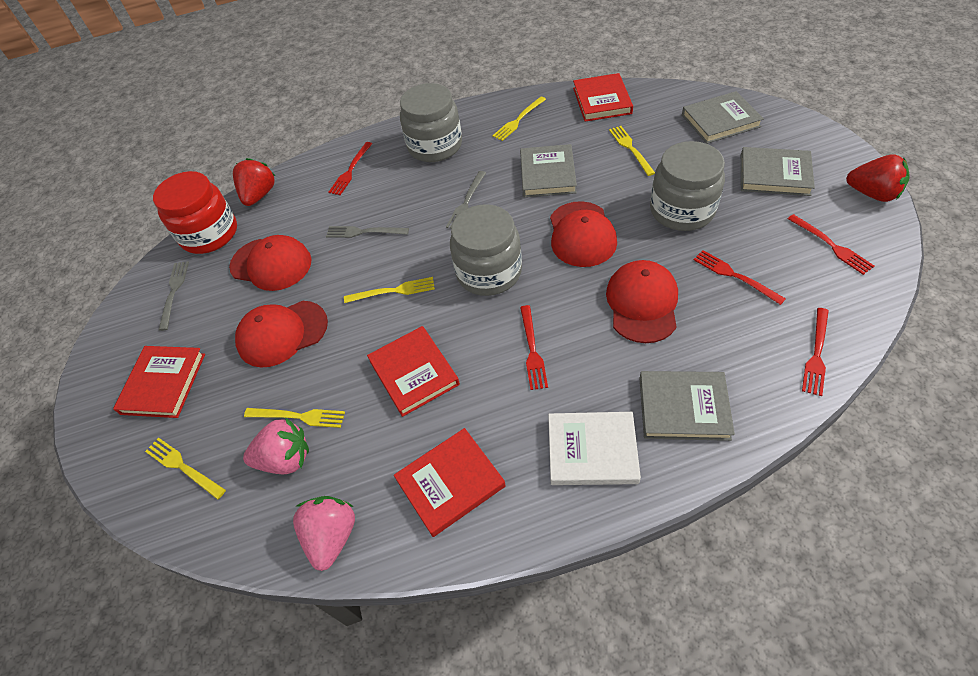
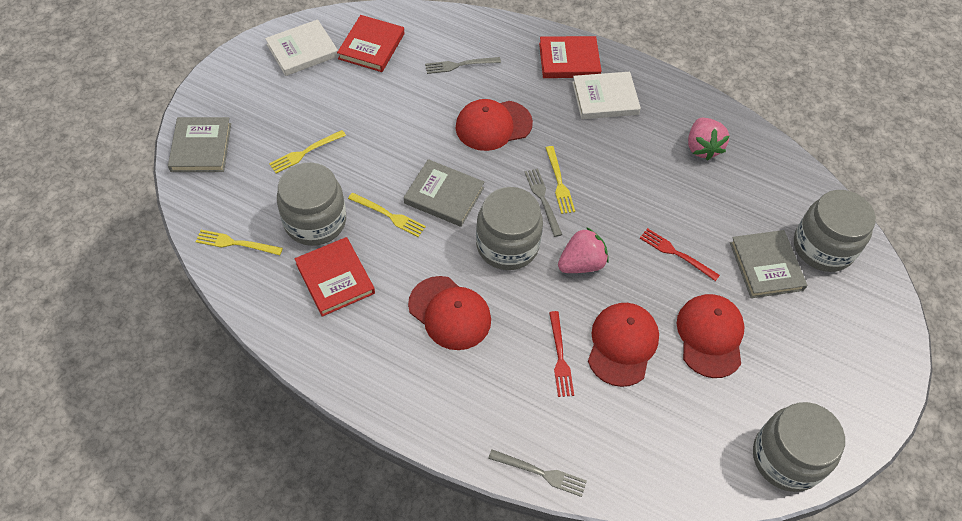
grey book: [520,144,577,197] [639,371,735,441] [682,91,764,144] [741,147,815,196] = 4 -> [168,117,231,172] [404,159,484,227] [730,230,807,298] = 3
grey jar: [400,83,462,162] [450,204,522,296] [650,141,725,231] = 3 -> [277,162,346,246] [476,187,543,270] [753,402,845,492] [794,190,876,272] = 4
red book: [113,346,205,418] [367,326,460,417] [394,428,506,537] [573,73,633,122] = 4 -> [295,237,375,317] [337,15,404,72] [539,36,601,78] = 3
red fork: [329,142,372,195] [520,305,548,390] [693,250,786,305] [788,214,875,275] [802,308,829,396] = 5 -> [549,311,574,397] [640,228,720,281] = 2
red jar: [153,171,237,254] = 1 -> none = 0
red strawberry: [233,158,275,206] [846,154,910,202] = 2 -> none = 0
white book: [548,412,641,485] = 1 -> [265,19,338,76] [572,72,641,119] = 2
yellow fork: [145,438,226,500] [244,408,345,428] [344,277,435,303] [492,97,546,141] [609,126,655,176] = 5 -> [195,230,283,255] [269,130,346,173] [348,193,426,237] [545,146,575,214] = 4

